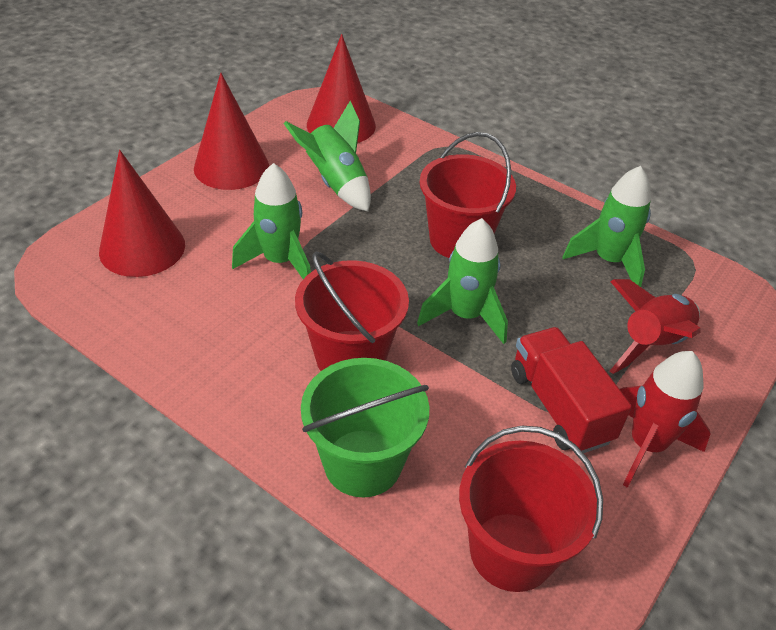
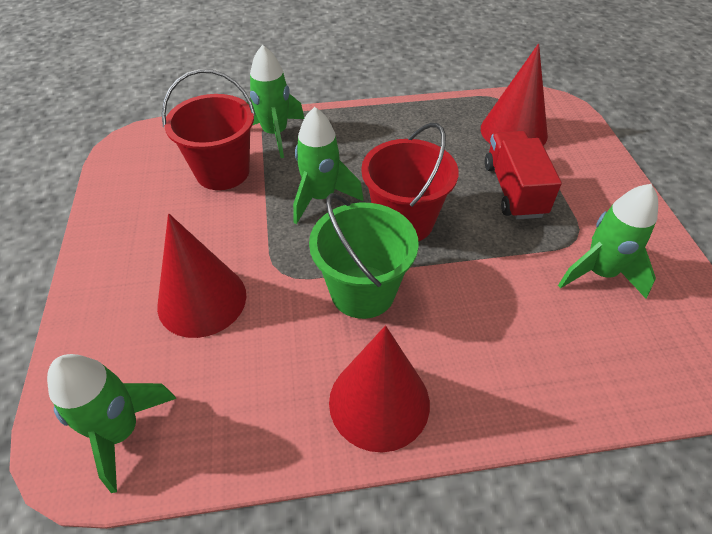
red bucket: [295,252,409,371] [420,132,516,258] [459,426,603,592] = 3 -> [162,69,255,190] [361,123,459,241] = 2
red rocket: [610,279,700,374] [620,351,711,488] = 2 -> none = 0

